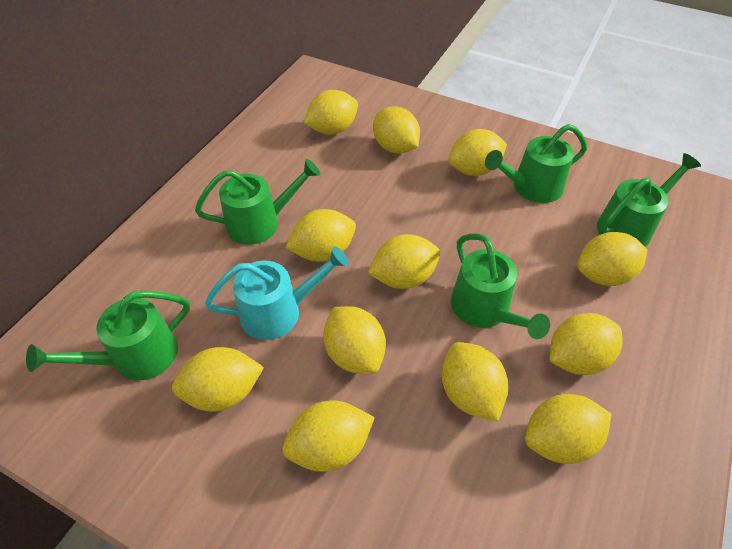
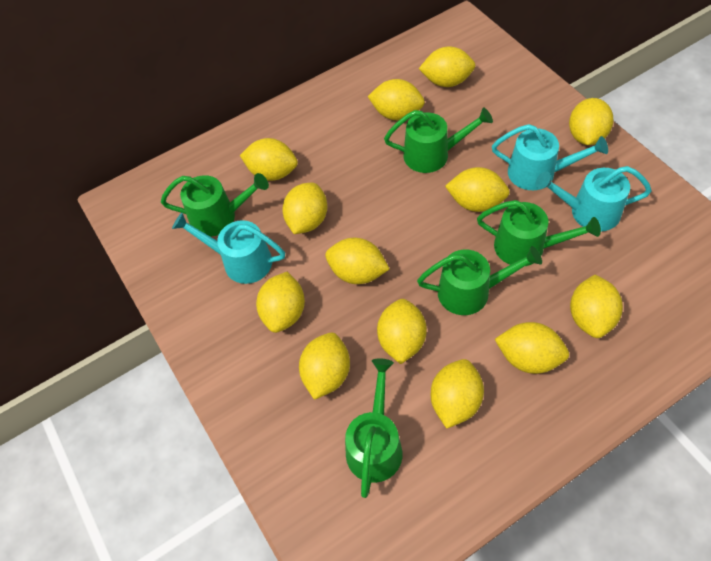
turquoise watering can: [205,246,349,340] = 1 -> [172,213,285,284] [492,124,608,190] [536,166,652,231] = 3
yellow lemon: [172,347,264,412] [283,401,375,472] [286,209,356,262] [304,90,358,135] [323,306,386,374] [368,234,440,289] [373,106,420,154] [442,342,508,421] [448,129,507,176] [525,394,611,464] [549,313,623,375] [577,232,647,286] = 12 -> [240,138,298,181] [256,272,305,333] [283,183,327,234] [299,332,350,400] [325,238,390,284] [367,79,425,120] [377,299,427,364] [419,46,476,87] [431,359,484,429] [445,167,510,212] [495,322,569,374] [569,98,613,145] [570,275,623,338] = 13

